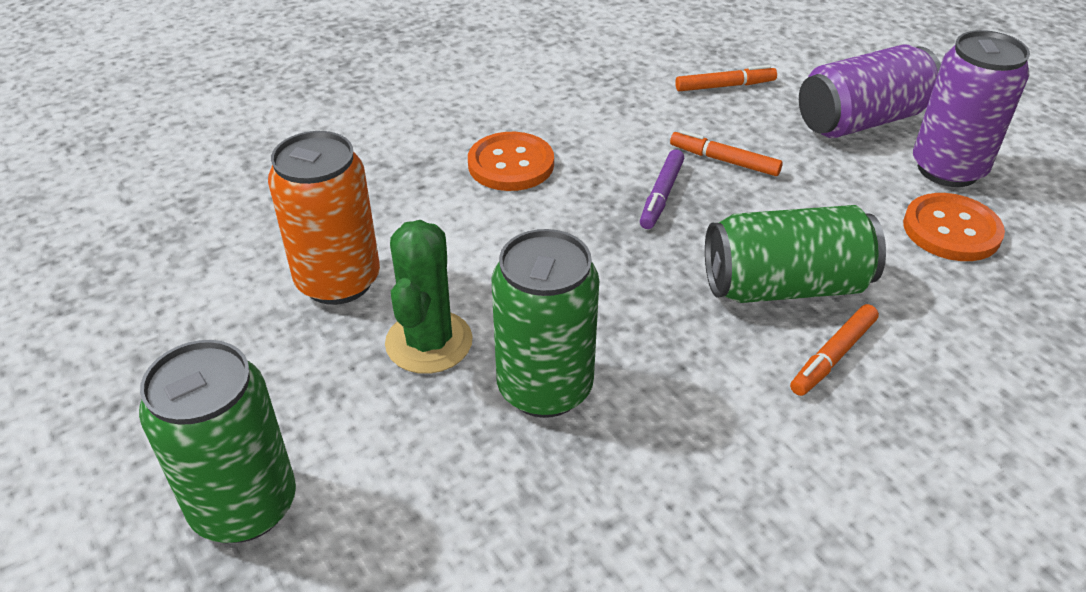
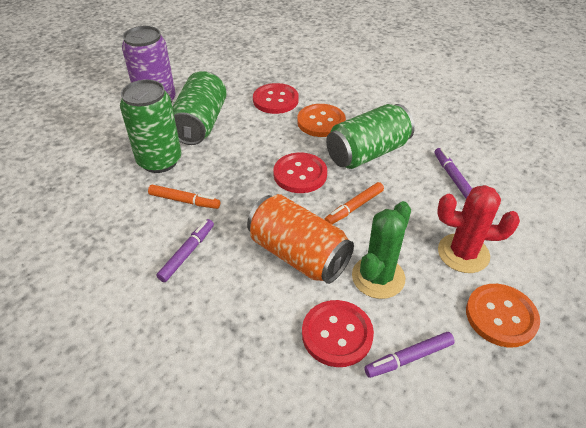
orange marker: [670,130,783,176] [675,65,777,91] [790,304,879,396] = 3 -> [148,185,220,209] [324,182,384,224] = 2
purple can: [799,45,941,138] [913,30,1030,187] = 2 -> [122,26,176,103] = 1
purple marker: [640,150,684,229] = 1 -> [156,219,214,282] [364,332,455,378] [434,148,472,198] = 3
red button: none = 0 -> [253,83,299,114] [273,153,327,193] [302,300,374,367] = 3
red cactus: none = 0 -> [437,185,520,273] = 1

